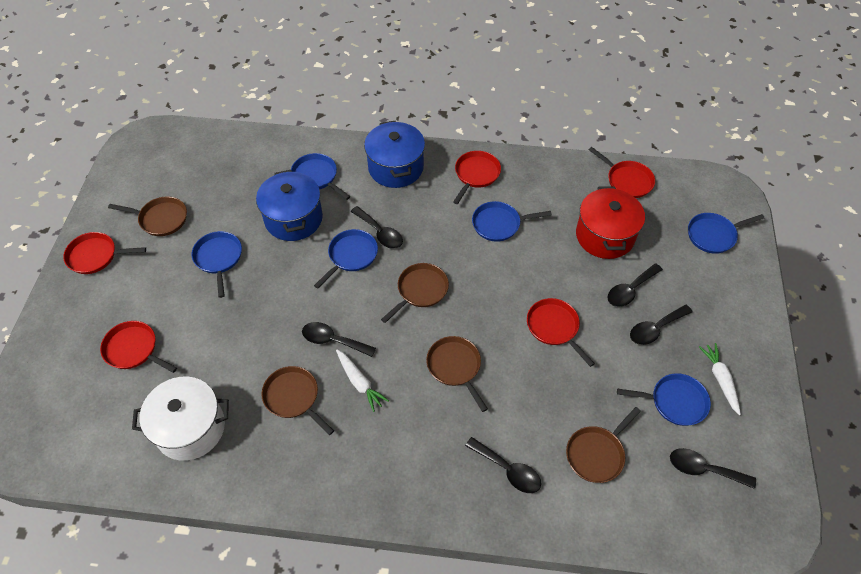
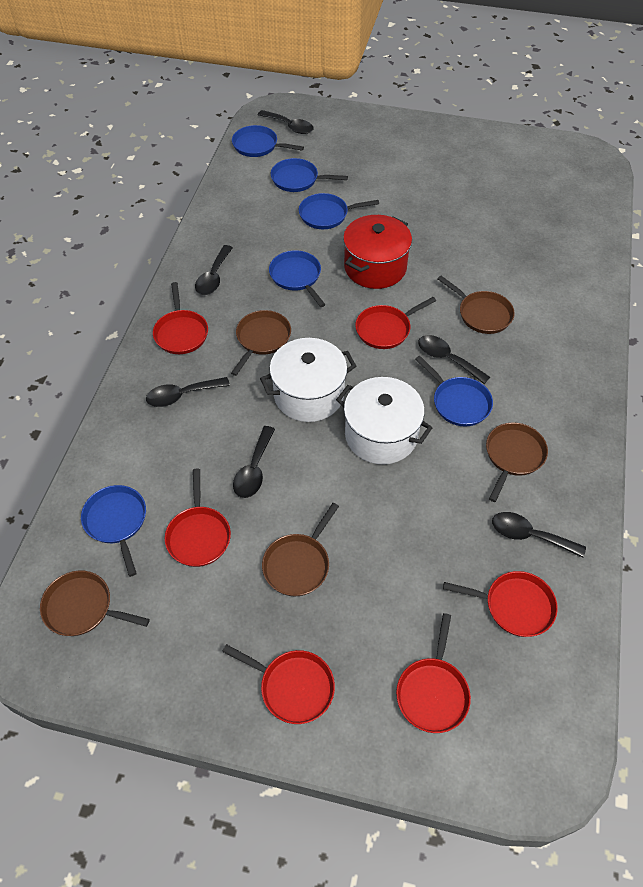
blue pot: [256,170,323,241] [364,121,425,188] = 2 -> none = 0
red pan: [63,232,146,274] [100,321,177,373] [453,151,501,204] [527,298,595,367] [589,147,655,198] = 5 -> [153,282,208,354] [165,469,231,567] [222,644,335,724] [355,297,436,349] [396,613,471,733] [443,571,558,637] = 6
white carrot: [336,350,389,412] [699,343,741,415] = 2 -> none = 0
white pot: [132,377,229,461] = 1 -> [260,338,356,422] [336,377,433,465] = 2

